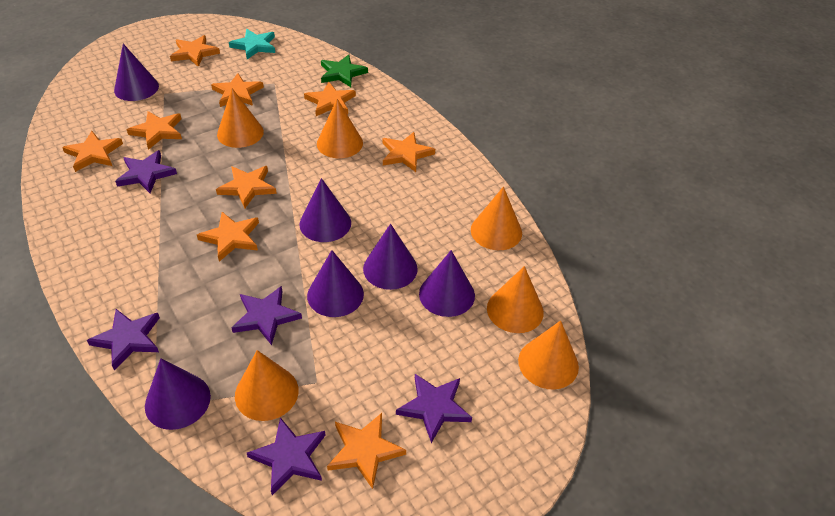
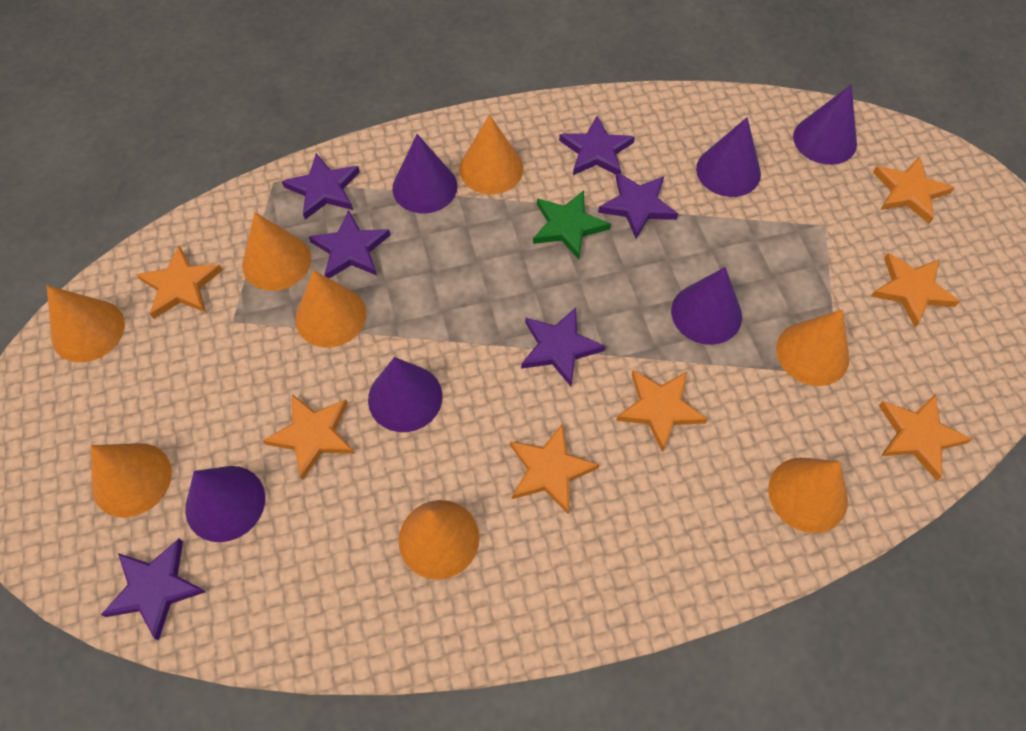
orange cone: [217,88,264,148] [235,350,299,421] [317,99,363,158] [471,186,522,250] [487,266,544,333] [518,320,579,390] = 6 -> [47,285,125,362] [91,443,172,518] [242,212,311,291] [295,270,366,348] [399,500,479,580] [459,114,523,194] [768,458,848,533] [776,310,850,386] = 8
orange star: [62,131,123,172] [127,111,182,150] [170,35,220,67] [197,212,259,262] [211,73,264,107] [216,166,277,209] [304,82,356,116] [327,413,406,489] [382,132,435,172] = 9 -> [136,246,223,319] [263,394,355,480] [510,423,599,514] [616,370,708,452] [871,253,960,327] [873,157,955,223] [879,394,972,481] = 7
purple star: [87,309,160,371] [115,150,177,193] [232,286,302,345] [247,417,326,495] [396,374,472,443] = 5 -> [101,539,206,641] [282,153,360,220] [309,210,390,278] [521,307,605,386] [559,116,635,175] [598,172,678,239] = 6
turquoise star: [229,29,275,59] = 1 -> none = 0

